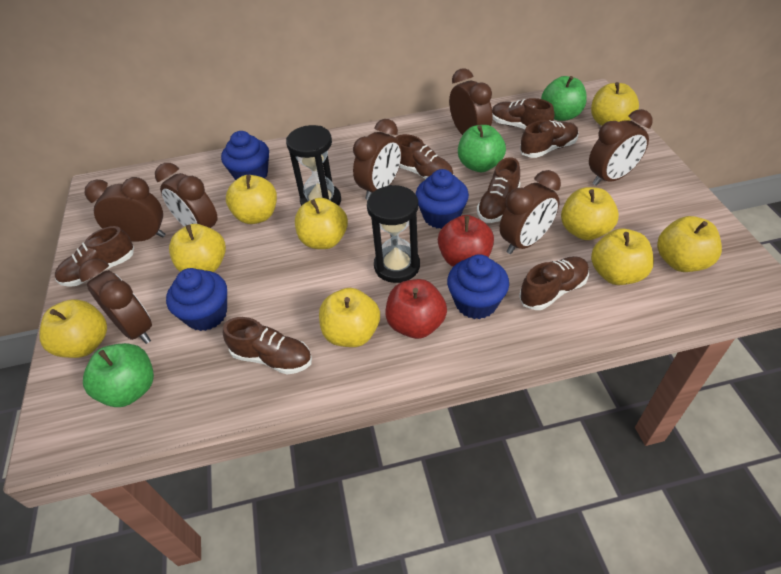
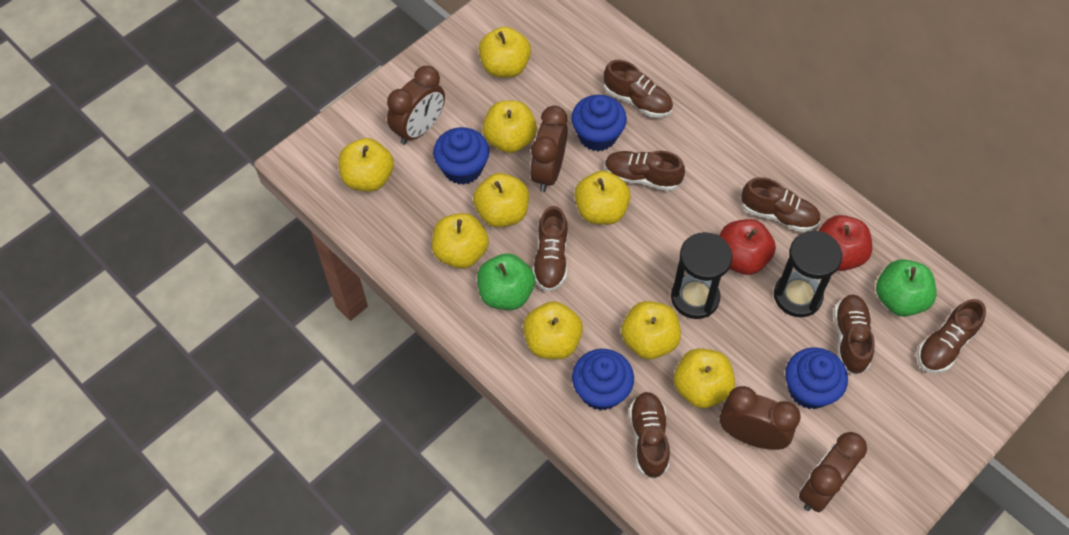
brown clock: [79,259,152,344] [85,177,165,242] [155,163,218,228] [353,119,402,200] [449,68,492,135] [499,170,561,254] [589,109,653,186] = 7 -> [387,66,445,145] [530,106,568,192] [719,386,801,450] [799,432,867,512] = 4
green apple: [83,343,154,407] [458,125,506,172] [541,76,587,121] = 3 -> [477,253,535,310] [876,259,937,317] = 2

